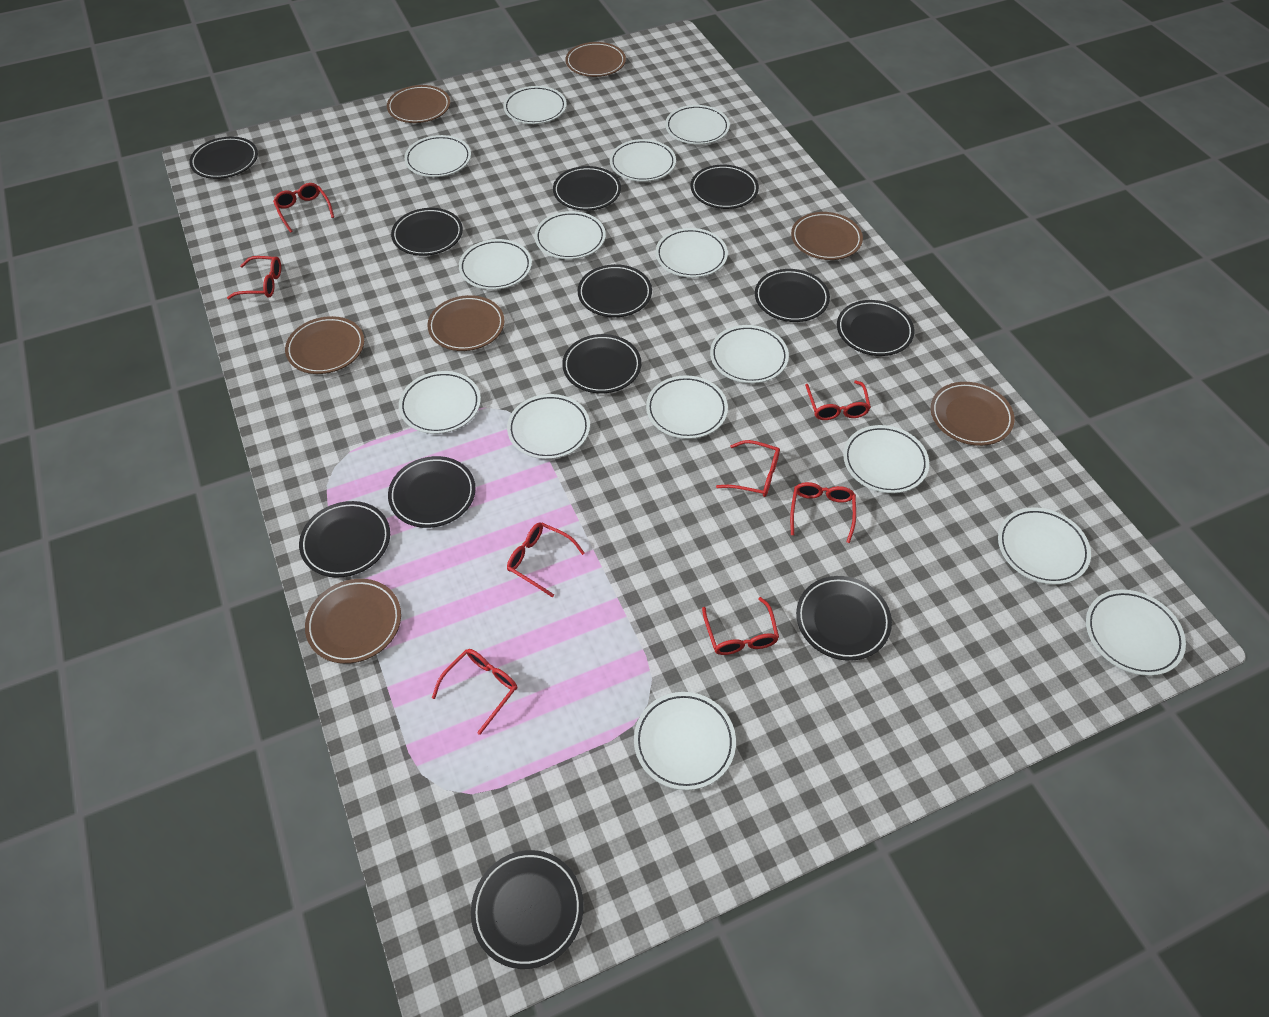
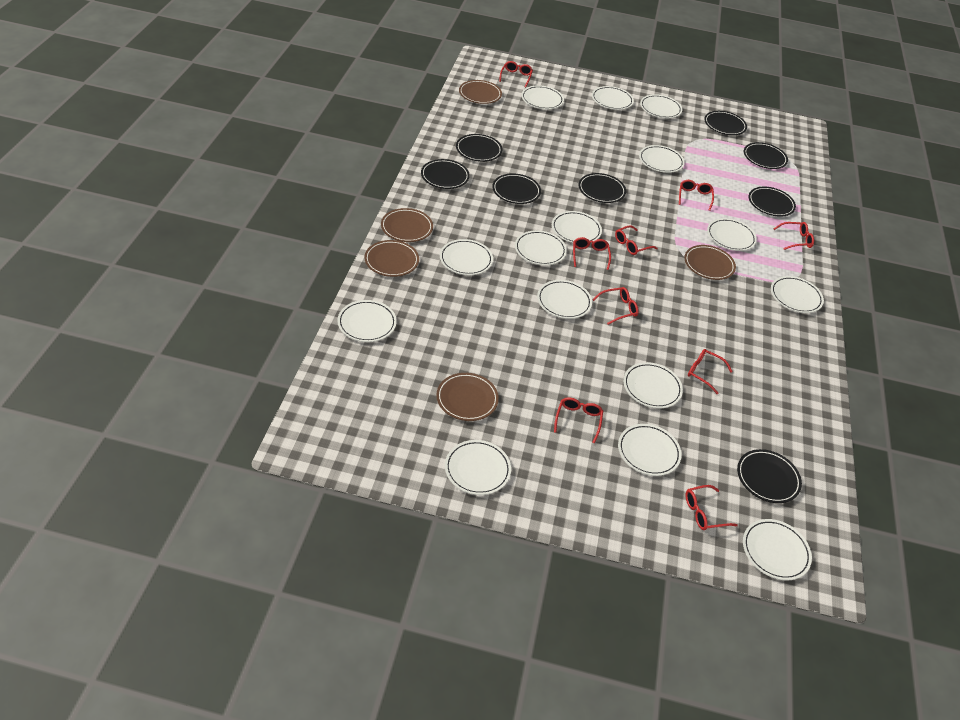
black plate: [189,137,258,179] [299,501,390,577] [388,456,476,528] [391,208,463,256] [471,850,584,969] [553,166,621,211] [562,334,641,393] [578,264,652,317] [691,165,759,209] [755,269,830,322] [796,576,892,661] [837,300,915,356] = 12 -> [421,159,470,189] [456,134,502,162] [492,173,541,204] [579,173,626,203] [704,111,747,135] [737,449,802,503] [744,142,788,169] [749,187,796,217] = 8
brown plate: [285,316,364,374] [305,579,401,664] [387,85,450,123] [428,295,505,351] [565,42,626,77] [791,212,863,260] [931,382,1015,446] = 7 -> [364,240,419,277] [381,208,433,242] [436,373,499,421] [459,80,502,104] [684,245,736,280] = 5
red glasses: [227,256,281,299] [273,183,334,233] [432,649,517,735] [507,522,585,598] [702,597,779,655] [716,440,780,497] [790,482,856,543] [805,381,871,420] = 8 -> [499,61,533,88] [554,397,603,443] [573,237,611,270] [593,287,639,325] [615,225,658,255] [679,180,714,211] [686,485,738,530] [688,349,733,394] [773,222,814,250] = 9

